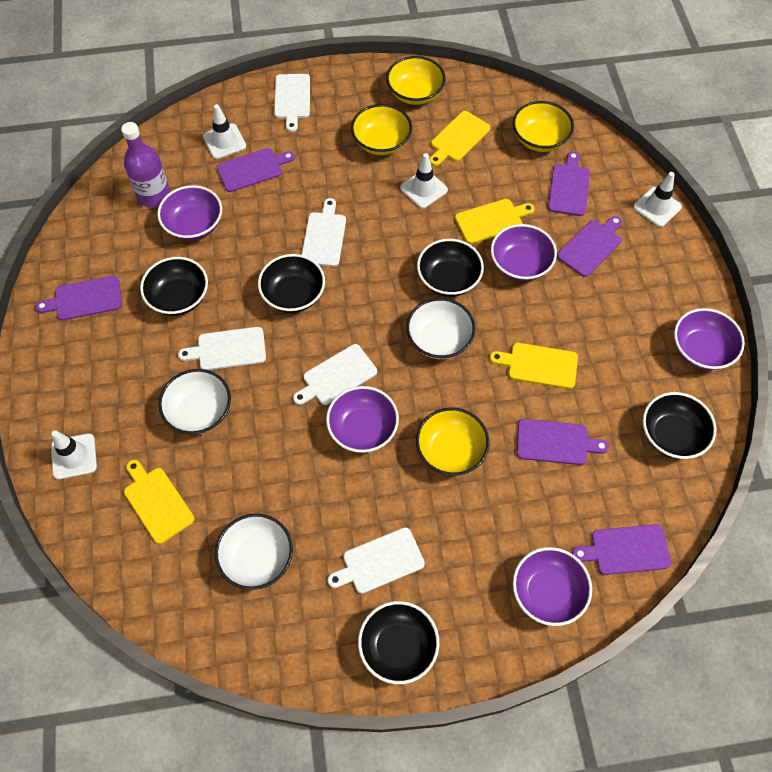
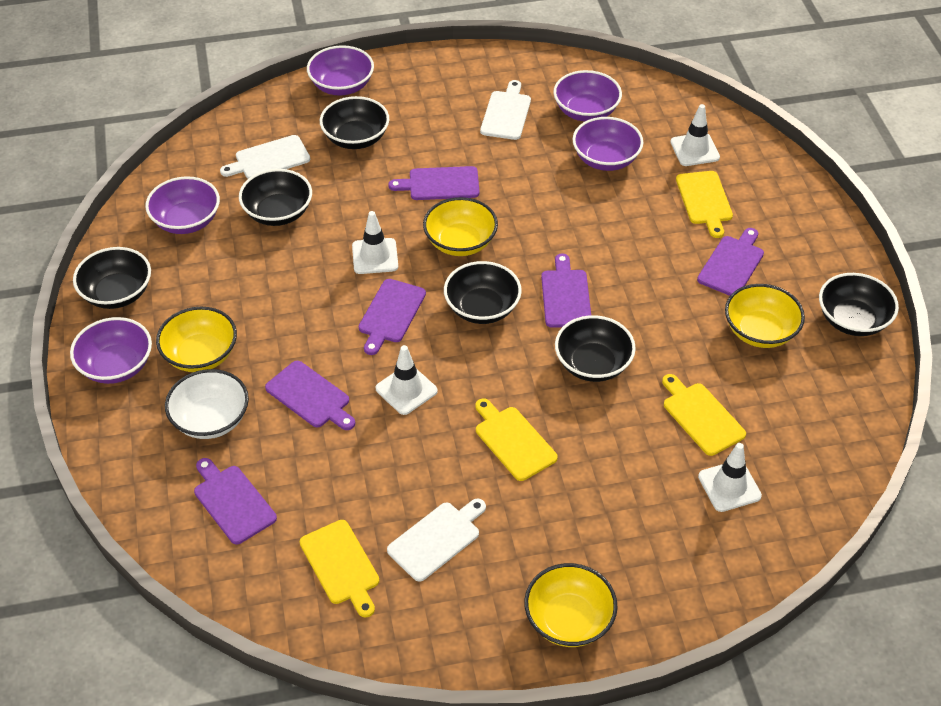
black bowl: [140,257,208,316] [258,254,325,313] [358,601,439,684] [417,239,484,297] [643,392,716,459] = 5 -> [73,247,151,309] [239,169,312,226] [320,96,389,149] [444,261,522,324] [555,315,636,382] [819,273,899,336] = 6
purple bottle: [121,122,170,207] = 1 -> none = 0
white bowl: [159,369,231,434] [215,514,293,590] [406,298,475,359] = 3 -> [165,369,249,439] = 1
white cutting board: [178,327,266,370] [274,74,310,132] [293,344,377,405] [301,198,346,267] [328,527,425,594] = 5 -> [220,135,310,179] [387,499,486,582] [480,80,531,140] = 3

